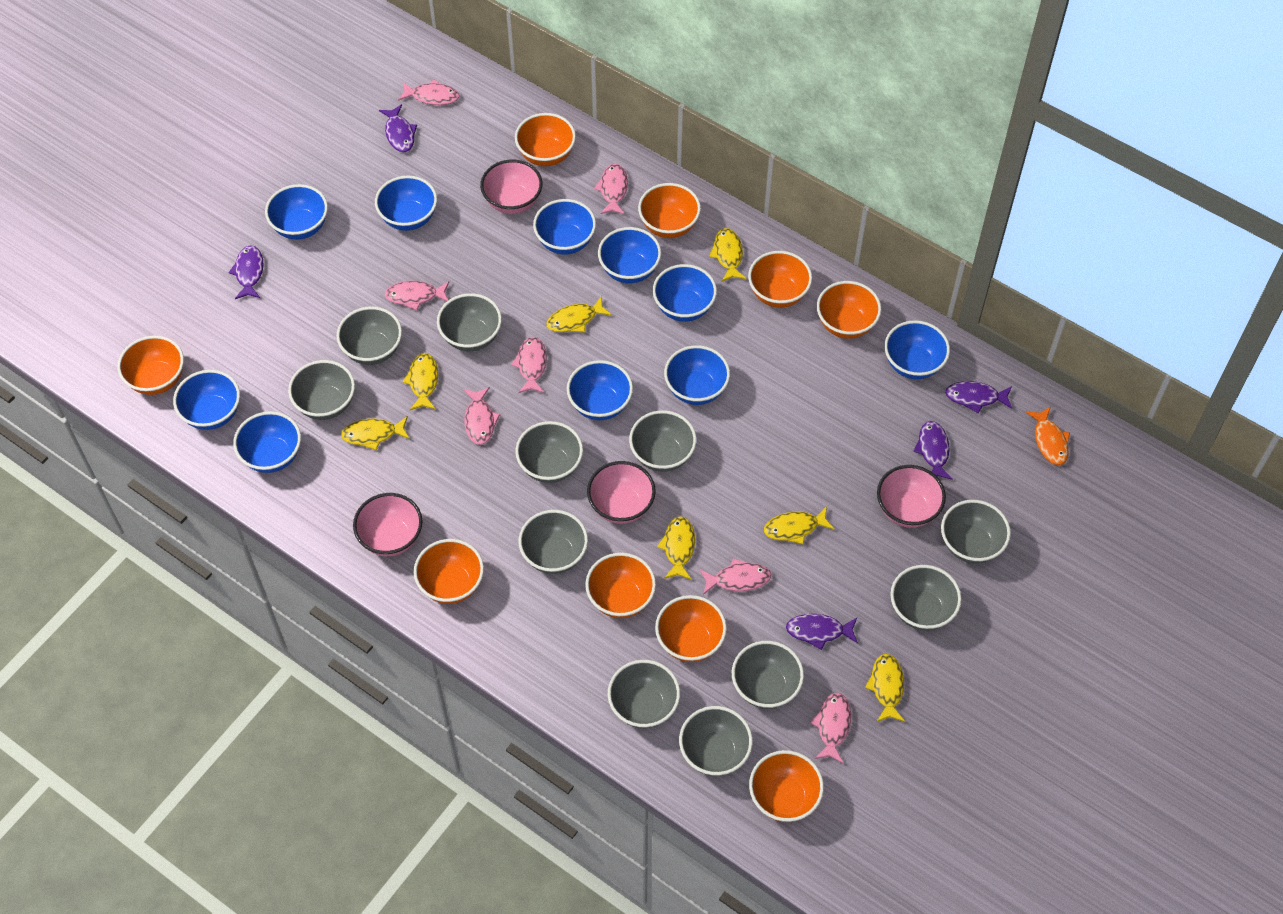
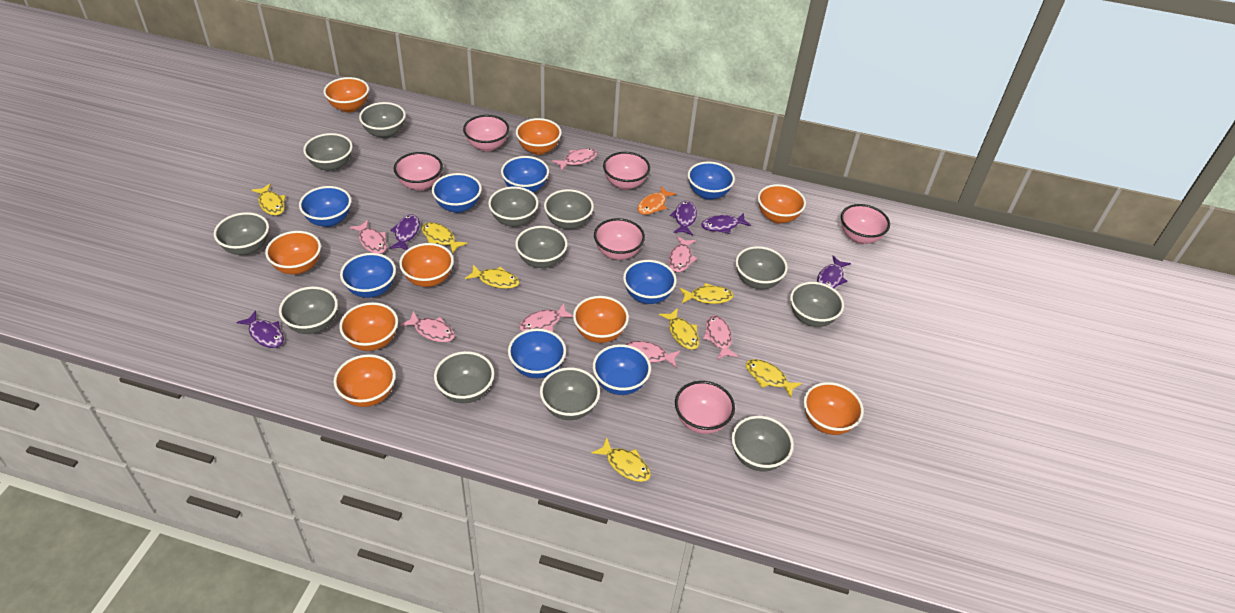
blue bowl: [173,370,240,430] [233,411,301,473] [265,184,328,240] [375,176,437,231] [533,199,596,255] [567,360,633,420] [598,227,661,283] [653,264,717,322] [664,345,730,405] [884,320,950,379] = 10 -> [299,186,351,227] [340,253,396,298] [432,173,482,213] [501,156,549,192] [508,328,566,378] [593,344,651,395] [623,260,677,304] [688,161,735,200] = 8
grey bowl: [288,360,355,420] [337,307,402,365] [437,293,502,352] [515,421,583,483] [518,510,588,574] [608,660,680,728] [629,410,697,472] [679,706,753,776] [732,641,804,709] [890,565,962,631] [941,500,1011,564] = 11 -> [214,212,269,255] [279,287,338,334] [303,133,353,171] [359,102,406,139] [434,351,494,403] [488,186,539,227] [515,226,568,268] [540,367,600,420] [544,189,594,230] [732,416,794,472] [736,246,788,289] [790,282,844,327] = 12
pink bowl: [353,493,422,556] [480,160,542,214] [587,461,656,524] [877,465,946,528] = 4 -> [394,152,443,191] [463,115,509,151] [594,218,645,260] [603,152,650,190] [675,381,735,434] [841,204,890,244] = 6

